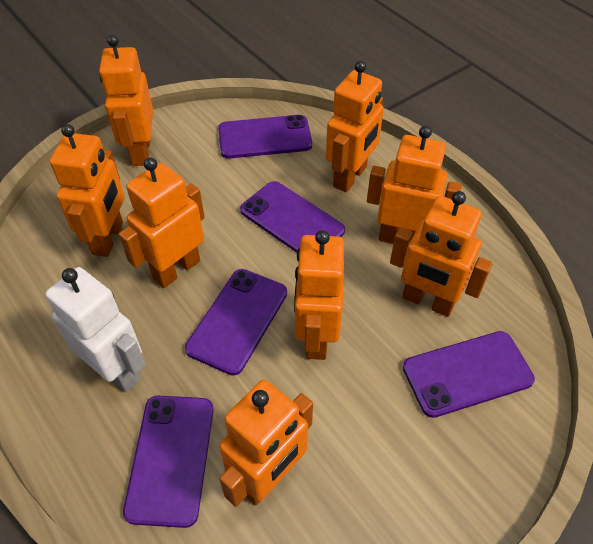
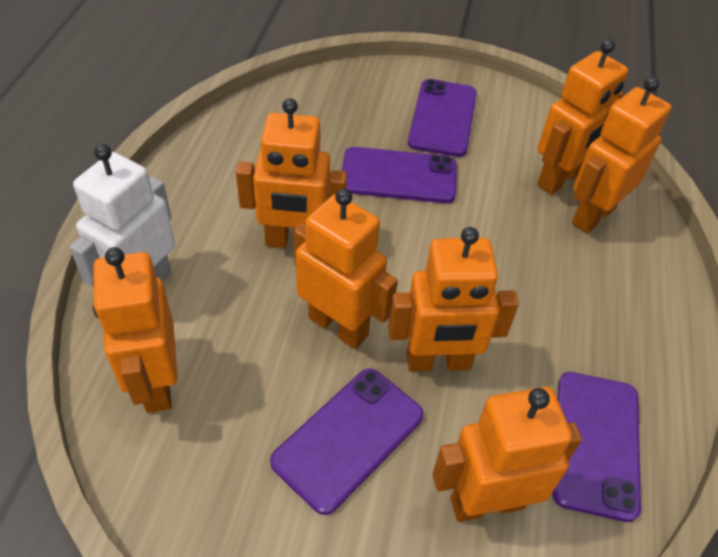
orange robot: [50,124,125,257] [99,35,153,166] [119,157,205,288] [219,380,313,507] [294,230,344,360] [326,61,384,192] [367,126,462,244] [390,191,492,317] = 8 -> [93,247,178,413] [236,98,347,248] [294,189,398,349] [388,227,519,371] [432,387,582,522] [537,39,628,195] [572,76,671,234] = 7
purple phone: [123,396,214,528] [185,269,287,376] [218,115,312,159] [240,181,345,253] [403,331,535,418] = 5 -> [270,368,424,515] [342,147,457,203] [408,79,477,157] [552,372,641,522] = 4

